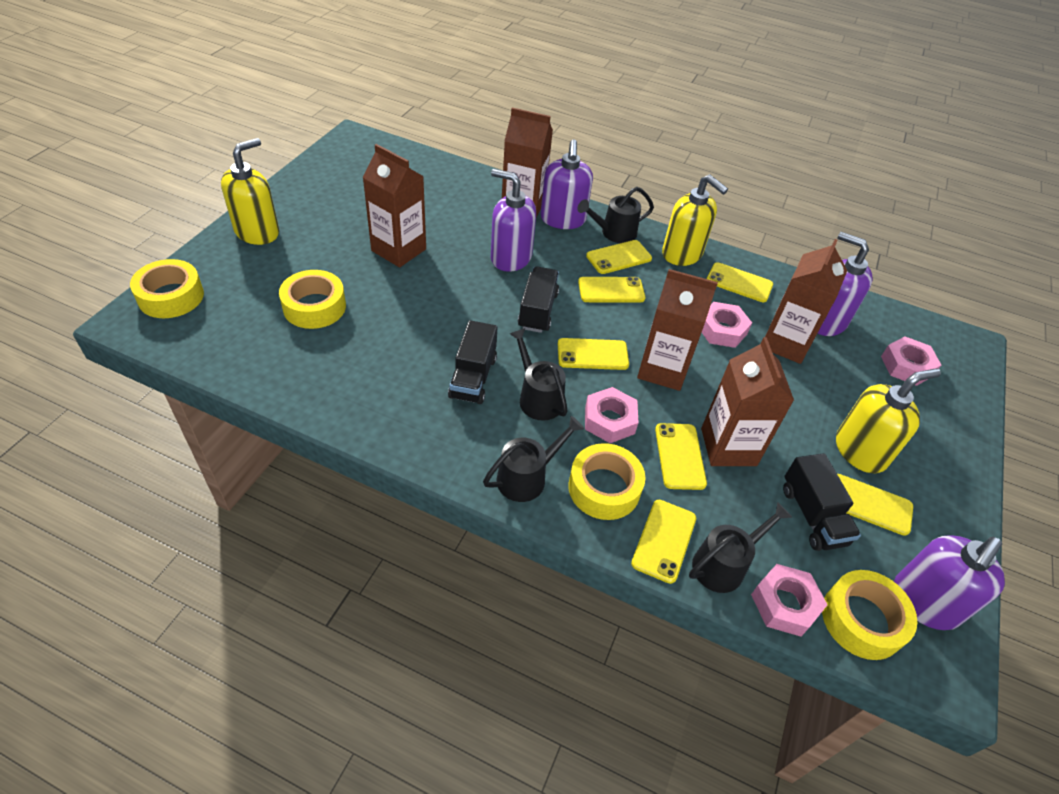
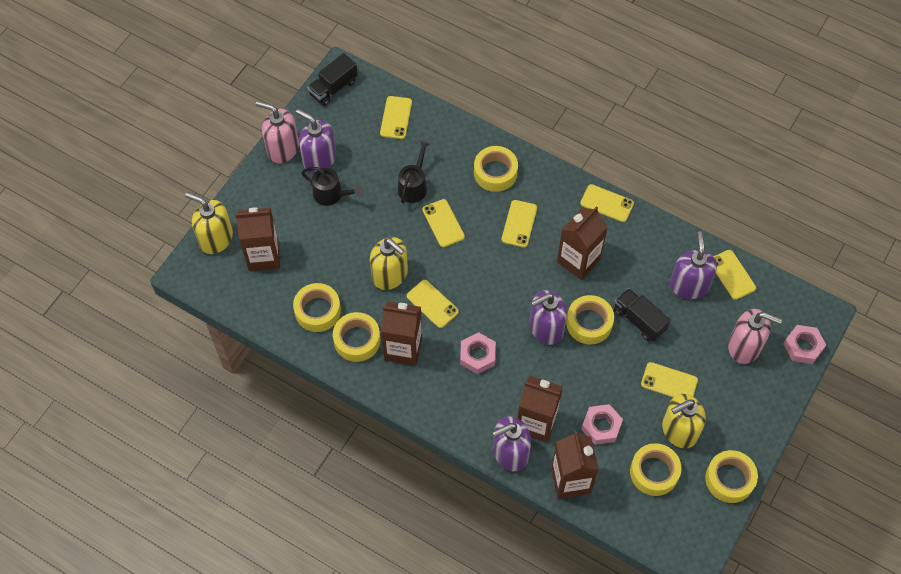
black truck: [448,320,498,404] [518,266,559,333] [783,453,861,551] = 3 -> [307,53,358,106] [614,288,670,342] = 2
black watering can: [483,416,584,502] [510,328,568,421] [577,187,654,243] [689,502,793,593] = 4 -> [301,167,364,206] [398,140,430,204] = 2
pink nut: [585,387,638,443] [702,302,752,348] [751,564,828,637] [881,336,941,386] = 4 -> [460,332,496,374] [581,404,623,445] [783,325,826,364] = 3
pink soap dispenser: none = 0 -> [256,101,299,163] [728,309,782,364] = 2
yellow tape: [130,259,204,318] [279,270,346,329] [568,443,645,520] [822,570,917,660] = 4 -> [293,283,341,332] [333,312,380,362] [474,146,518,192] [566,295,614,344] [630,443,681,496] [705,450,758,503] = 6

